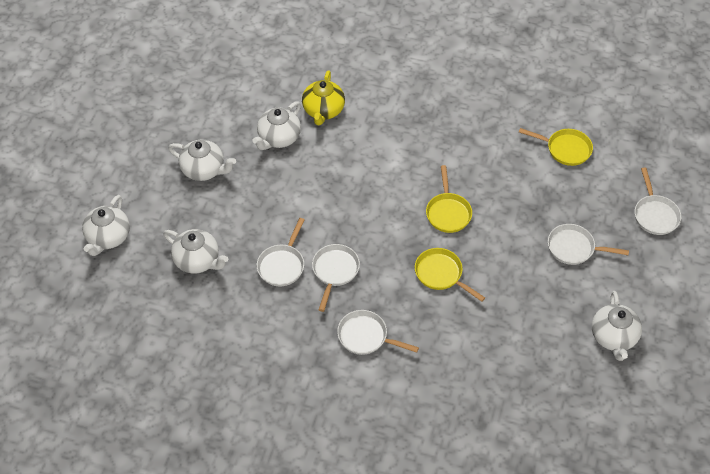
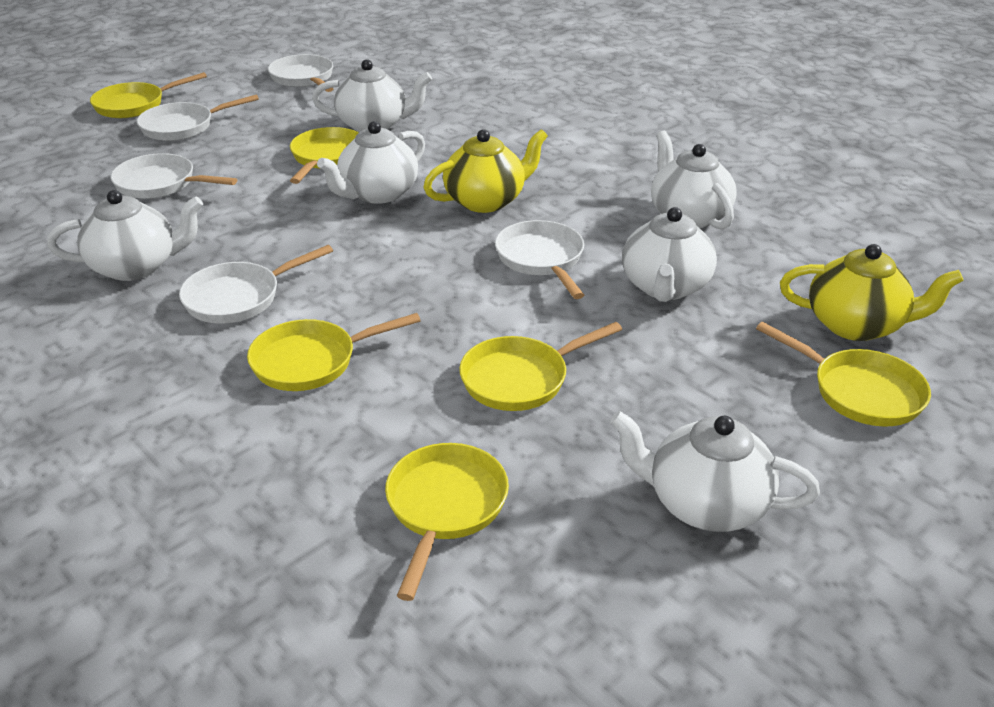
white teapot: [82,195,130,256] [164,229,228,273] [168,140,236,181] [253,101,301,150] [592,291,642,361] = 5 -> [47,190,203,281] [312,59,432,132] [317,121,425,204] [610,411,820,532] [622,207,717,302] [651,131,737,229] = 6
yellow pan: [415,248,485,302] [426,165,472,233] [519,128,593,166] = 3 -> [90,72,207,118] [247,313,421,391] [290,127,359,184] [385,443,509,601] [459,322,622,411] [756,322,931,426] = 6
yellow teapot: [302,71,345,126] = 1 -> [423,129,548,213] [780,244,964,341] = 2

